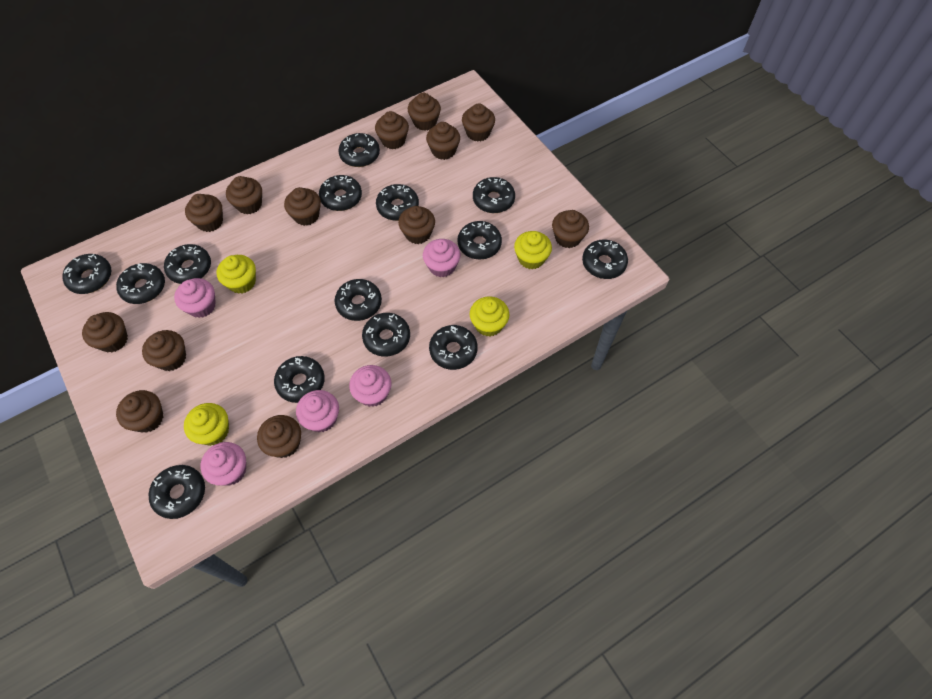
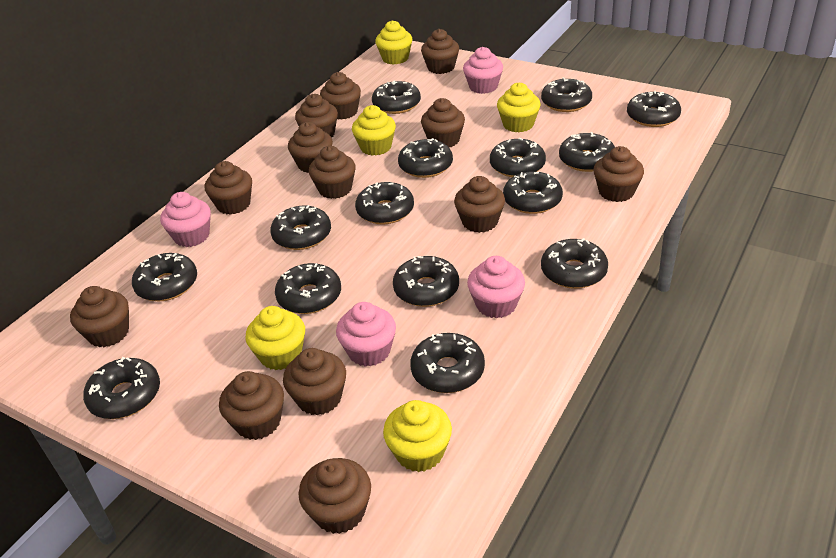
black donut: [62,254,112,294] [116,263,165,304] [149,465,205,519] [164,244,211,284] [274,356,325,403] [319,175,362,211] [335,279,382,321] [338,133,380,167] [362,313,410,357] [376,184,419,221] [429,325,478,370] [457,221,502,260] [473,177,515,213] [582,239,628,279] = 14 -> [83,357,160,419] [132,253,197,301] [270,205,331,250] [275,263,341,314] [355,182,414,225] [372,80,421,114] [393,256,459,307] [398,138,453,178] [410,333,485,393] [490,138,546,177] [503,171,563,214] [541,78,592,112] [541,238,608,289] [559,132,615,172] [627,91,681,127] = 15
pink cupcake: [174,278,216,318] [200,442,246,486] [296,390,339,432] [349,365,392,407] [423,239,461,277] = 5 -> [160,192,211,247] [336,302,396,367] [463,47,503,94] [467,256,525,318] = 4
yellow cupcake: [184,403,229,446] [217,255,256,294] [470,296,509,337] [514,231,552,269] = 4 -> [245,306,305,370] [352,105,396,156] [375,20,412,65] [383,400,452,472] [497,83,541,132] = 5

